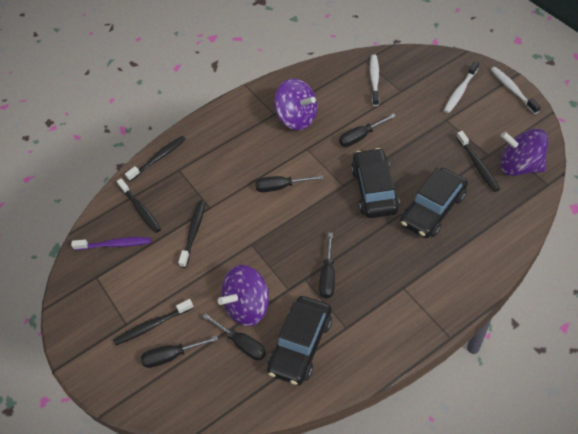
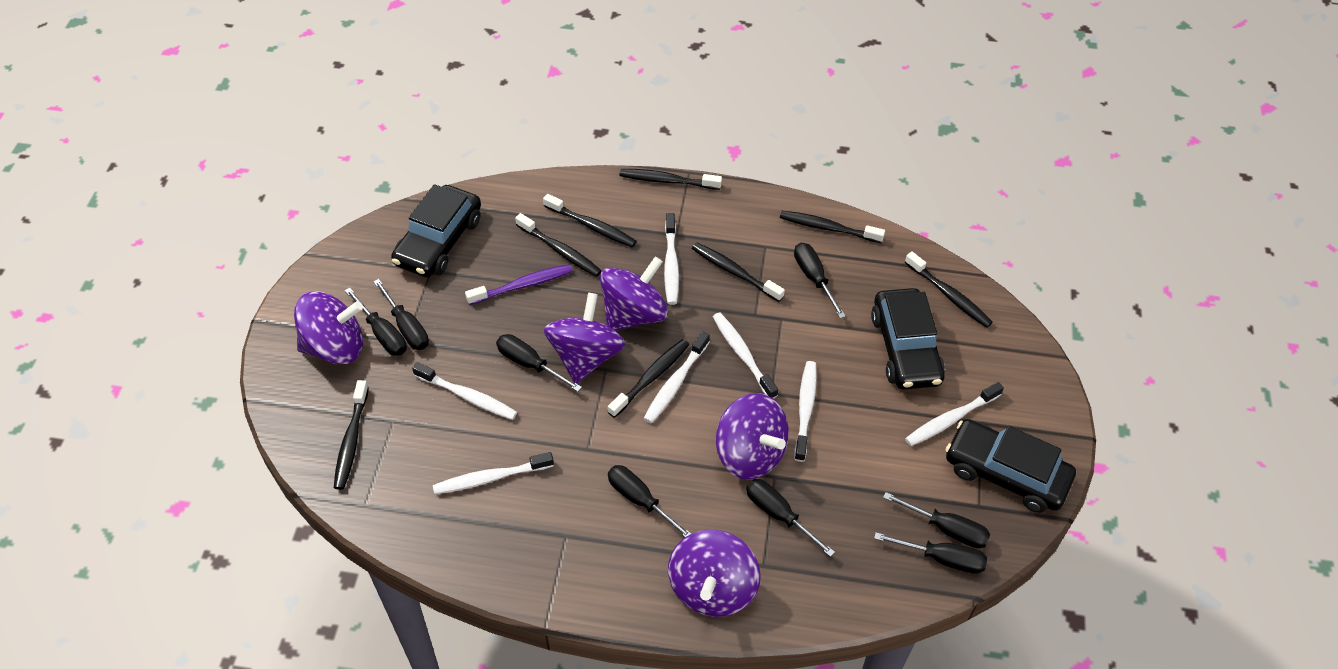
black screwdriver: [141,336,218,368] [203,313,266,360] [255,175,323,192] [319,233,335,298] [339,113,396,147] = 5 -> [345,288,407,356] [373,279,429,350] [496,334,582,392] [608,465,691,537] [746,479,835,557] [794,243,846,318] [874,532,987,574] [883,492,990,549] = 8
black toothbrush: [113,299,194,345] [117,178,161,233] [125,136,186,182] [178,201,205,268] [456,131,500,192] = 5 -> [334,380,369,490] [515,213,602,277] [543,194,637,247] [608,339,689,418] [619,169,722,190] [692,243,785,302] [780,211,885,243] [905,251,993,328] = 8
purple spinning top: [218,265,269,326] [274,78,317,130] [500,129,548,176] = 3 -> [294,291,363,365] [544,293,625,384] [600,257,668,331] [668,530,761,617] [716,393,789,480] = 5
white toothbrush: [370,54,379,106] [444,61,479,114] [491,67,541,114] = 3 -> [412,362,517,420] [433,452,554,494] [643,331,710,424] [664,213,679,305] [713,312,778,399] [794,361,817,462] [905,382,1004,446] = 7

